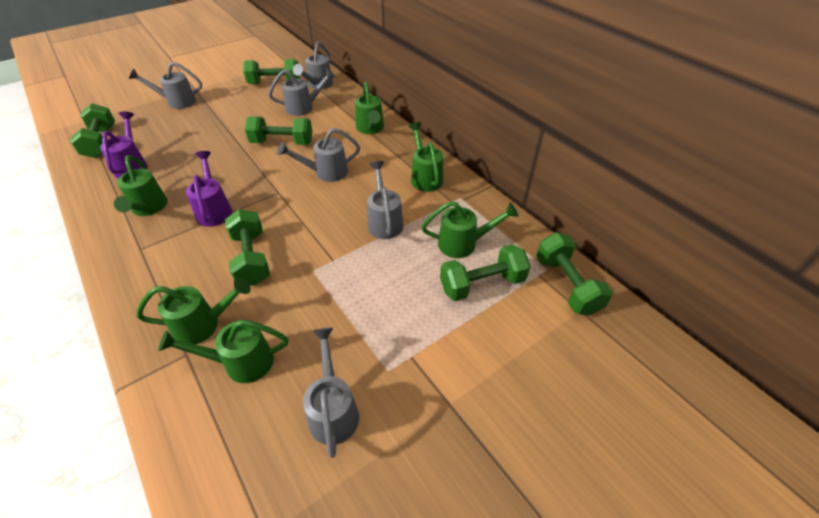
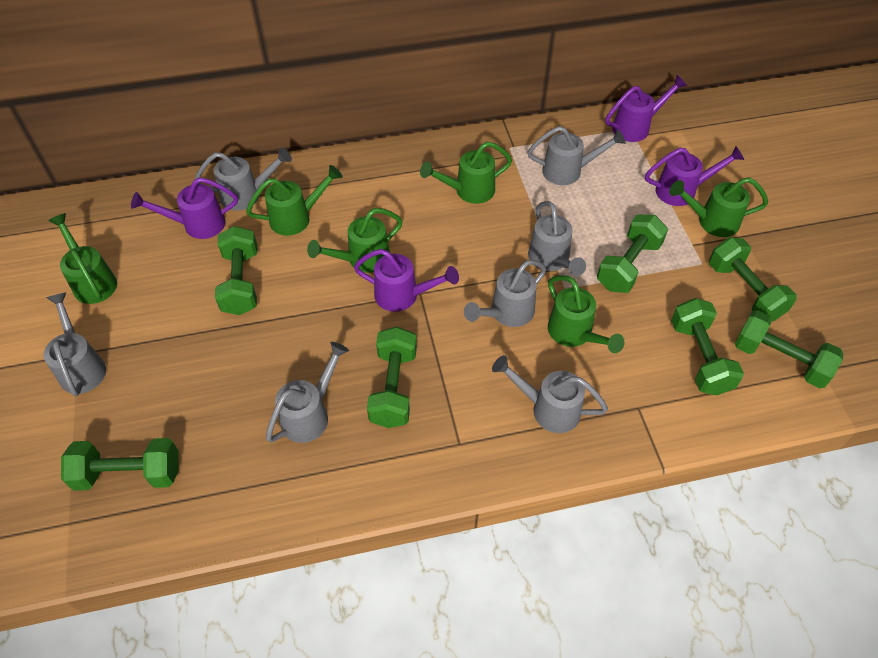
green dumbbell: [70,103,115,158] [225,209,270,286] [243,59,300,84] [245,116,312,145] [440,244,531,301] [536,233,613,316] = 6 -> [61,438,179,491] [215,226,257,315] [367,327,417,428] [597,215,668,293] [671,298,744,395] [709,237,797,321] [735,310,843,389] = 7
grey watering can: [129,62,202,109] [268,68,335,116] [277,128,360,182] [293,42,333,89] [303,328,359,458] [367,161,403,239] = 6 -> [44,292,106,396] [195,148,292,211] [266,342,349,443] [464,260,546,327] [492,355,608,433] [527,126,626,185] [528,201,586,276] = 7
purple watering can: [100,111,148,179] [186,151,232,227] = 2 -> [131,177,238,239] [354,249,459,312] [605,75,687,142] [645,146,744,206] = 4

